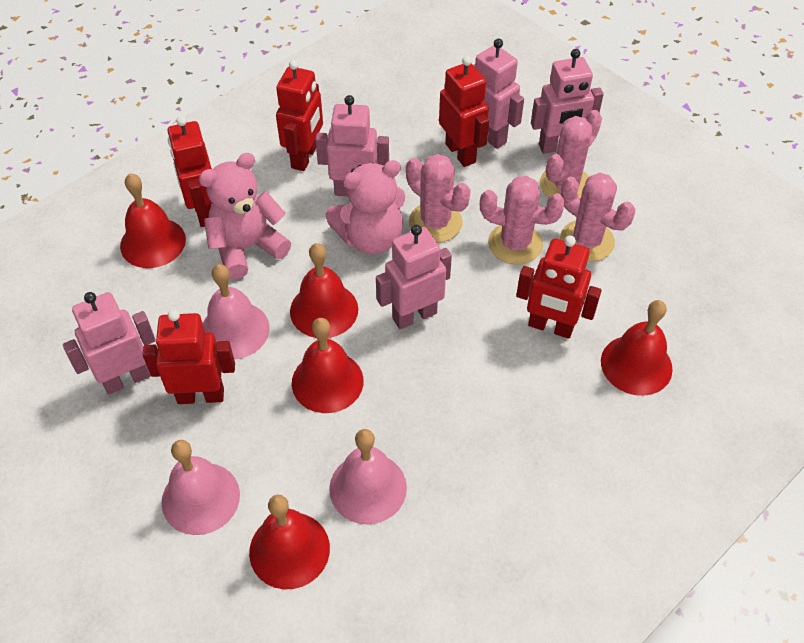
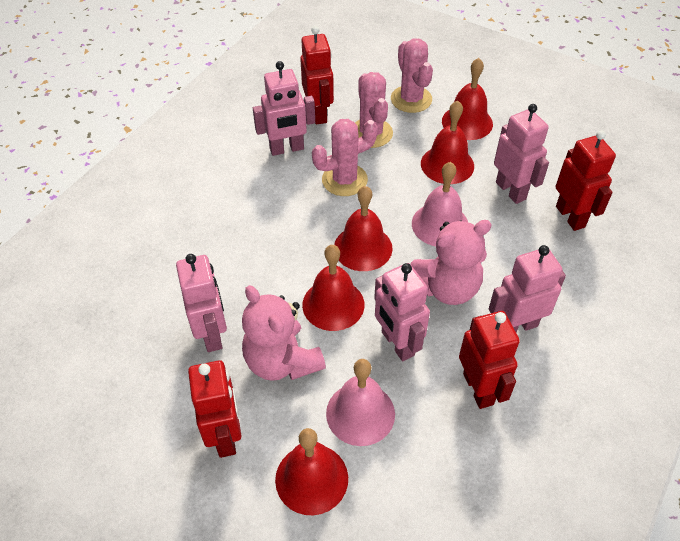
pink bell: [162,440,240,535] [203,264,270,359] [329,429,407,524] = 3 -> [326,359,395,446] [412,162,468,246] = 2
pink cactus: [406,154,471,243] [480,176,565,265] [540,110,602,199] [560,173,635,262] = 4 -> [312,119,378,196] [355,72,393,148] [391,39,433,113] = 3
red robot: [142,309,235,404] [168,116,212,227] [276,60,323,171] [439,56,489,167] [516,236,602,339] = 5 -> [188,360,242,458] [300,26,334,124] [459,311,520,409] [556,130,616,231] = 4

